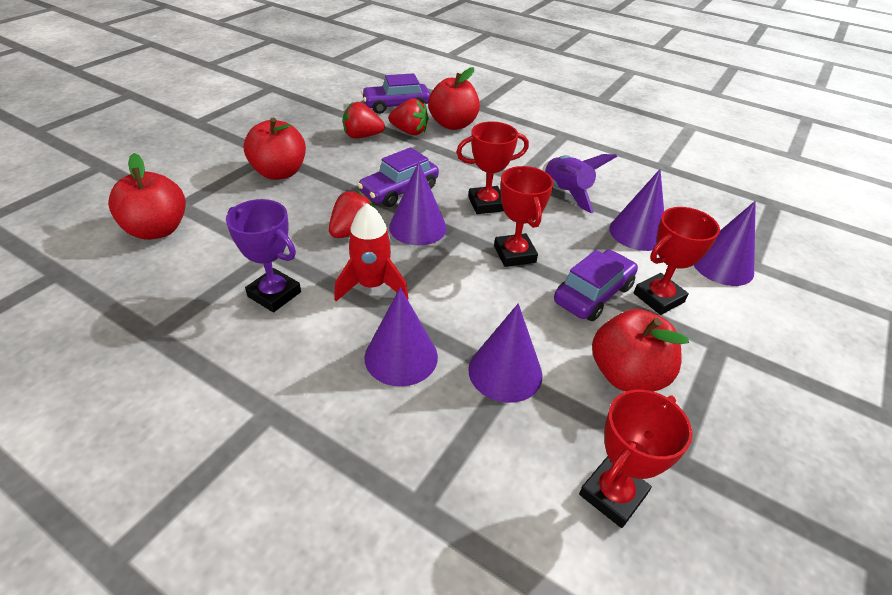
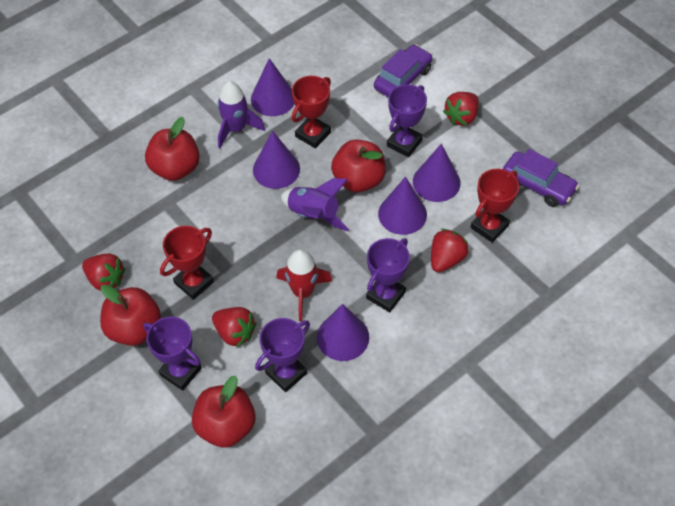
purple car: [358,147,439,207] [361,73,430,114] [554,250,638,321] = 3 -> [374,44,433,97] [503,149,579,207] = 2
purple rocket: [543,154,617,213] = 1 -> [217,81,265,148] [281,178,349,231] = 2
purple trophy: [226,199,301,312] = 1 -> [143,317,202,391] [255,318,310,392] [366,238,410,312] [387,84,427,157] = 4
red strawberry: [329,191,374,238] [343,102,385,138] [388,98,429,135] = 3 -> [82,254,126,291] [212,307,256,347] [431,229,469,272] [443,92,479,126] = 4
red trophy: [456,121,529,214] [494,166,554,267] [579,390,693,528] [634,207,720,315] = 4 -> [160,226,214,300] [292,76,331,148] [471,169,519,243] = 3

